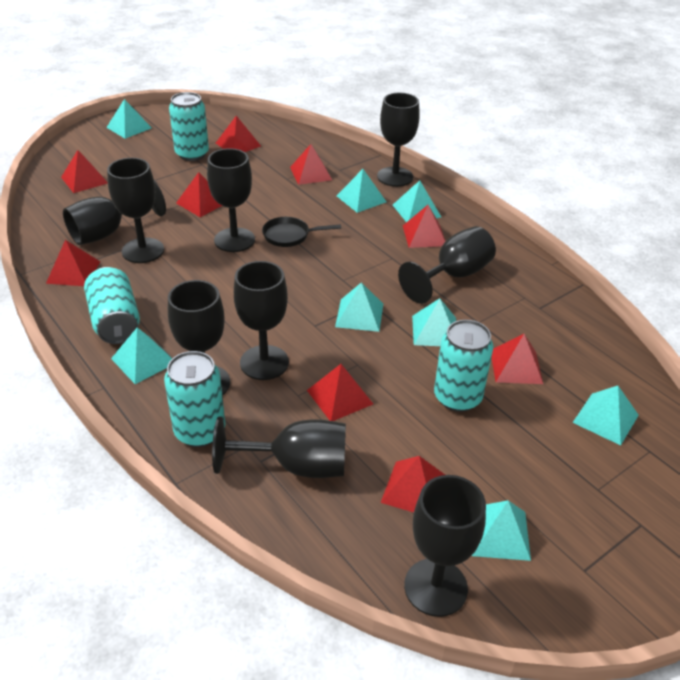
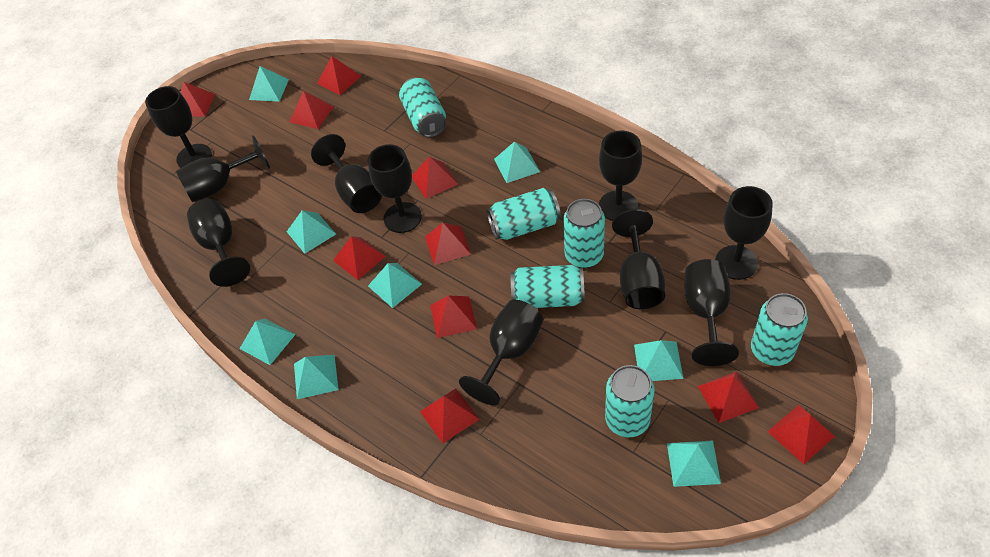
black goblet: [63,181,166,245] [107,158,164,263] [168,280,230,396] [207,148,255,252] [212,417,346,478] [234,261,289,380] [377,93,420,187] [398,226,496,304] [404,475,486,617] = 9 -> [145,86,212,168] [176,135,270,202] [187,199,250,287] [311,134,382,213] [368,144,422,233] [459,300,543,405] [599,131,642,221] [612,209,665,309] [684,259,739,366] [715,186,773,280] = 10
black pan: [262,217,341,247] = 1 -> none = 0
red pyramid: [46,240,100,286] [61,150,108,193] [176,172,222,217] [216,116,261,152] [290,144,332,185] [307,364,373,421] [380,456,445,513] [403,205,446,248] [491,334,543,384] = 9 -> [181,82,215,117] [290,91,334,129] [317,56,361,95] [333,236,386,280] [412,157,458,199] [420,388,479,443] [425,223,471,265] [430,295,477,338] [698,372,759,423] [768,405,835,464] = 10
turquoise can: [84,267,140,344] [164,351,225,447] [169,92,209,161] [434,320,493,412] = 4 -> [399,77,446,137] [487,188,561,240] [511,265,585,308] [563,199,605,268] [605,365,655,437] [751,293,808,366] = 6

